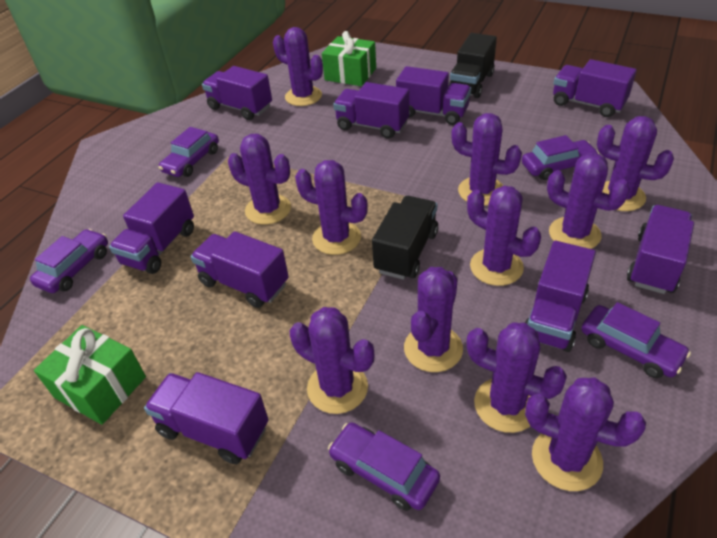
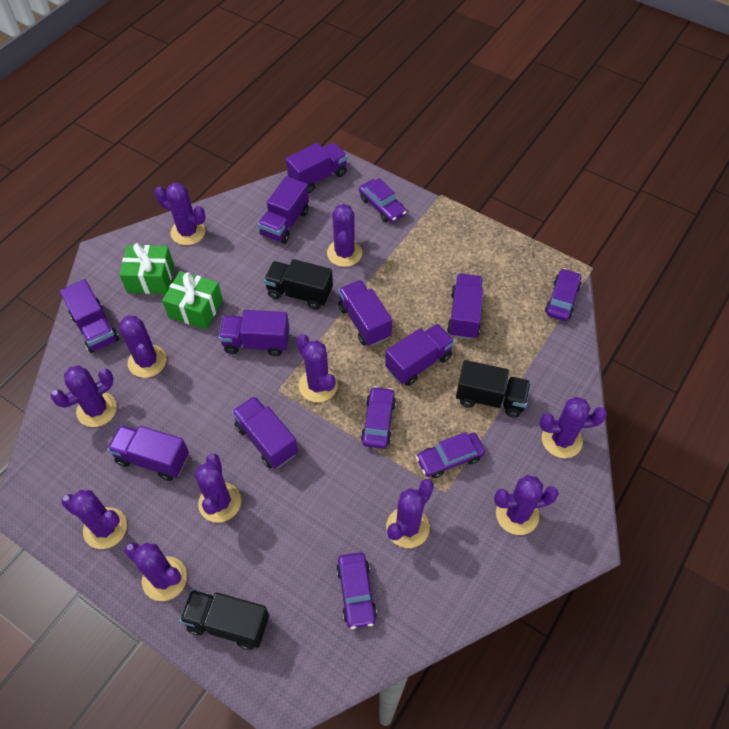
black truck: [372,196,438,280] [448,33,497,98] = 2 -> [180,590,269,650] [264,259,333,310] [456,360,531,417] = 3

